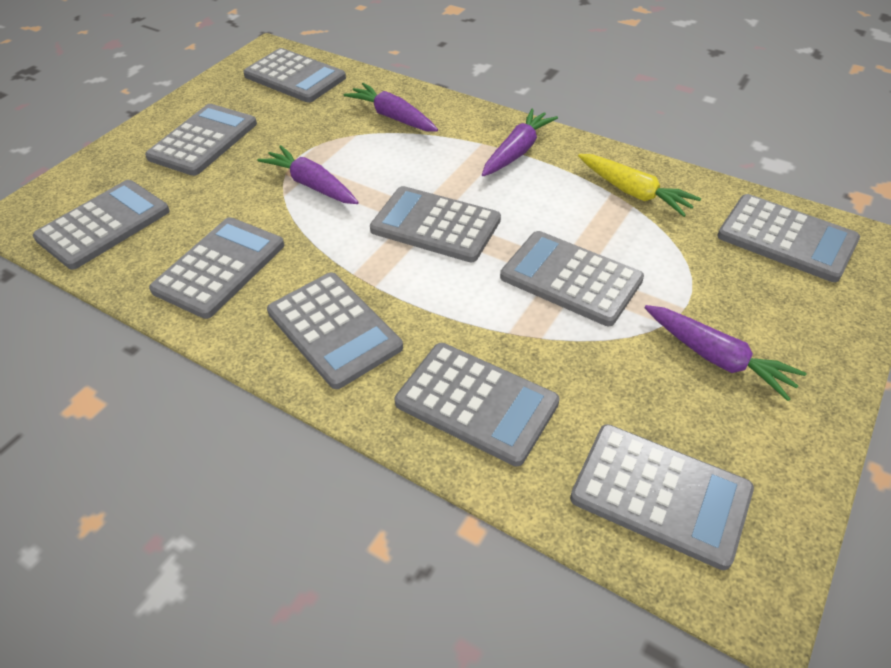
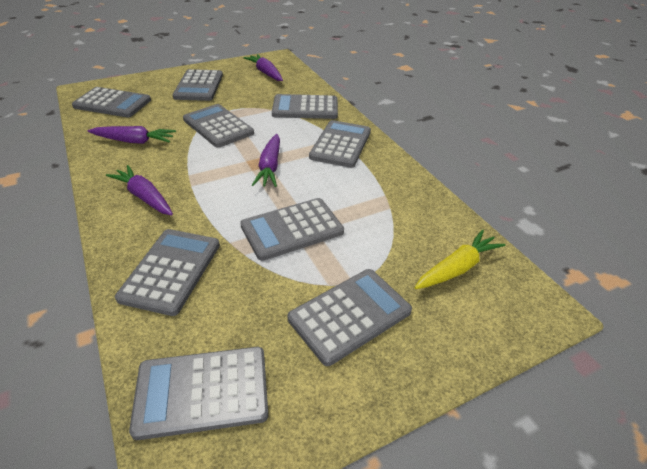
grey calculator: [33,180,170,270] [145,104,257,176] [149,217,284,319] [243,48,346,103] [267,273,403,389] [370,186,501,262] [395,343,559,466] [500,231,644,326] [570,424,754,570] [717,194,860,282] = 10 -> [72,87,151,118] [115,229,220,316] [129,347,268,440] [172,69,223,101] [183,104,254,148] [240,198,344,261] [272,94,338,119] [288,269,412,366] [309,120,371,168] = 9

